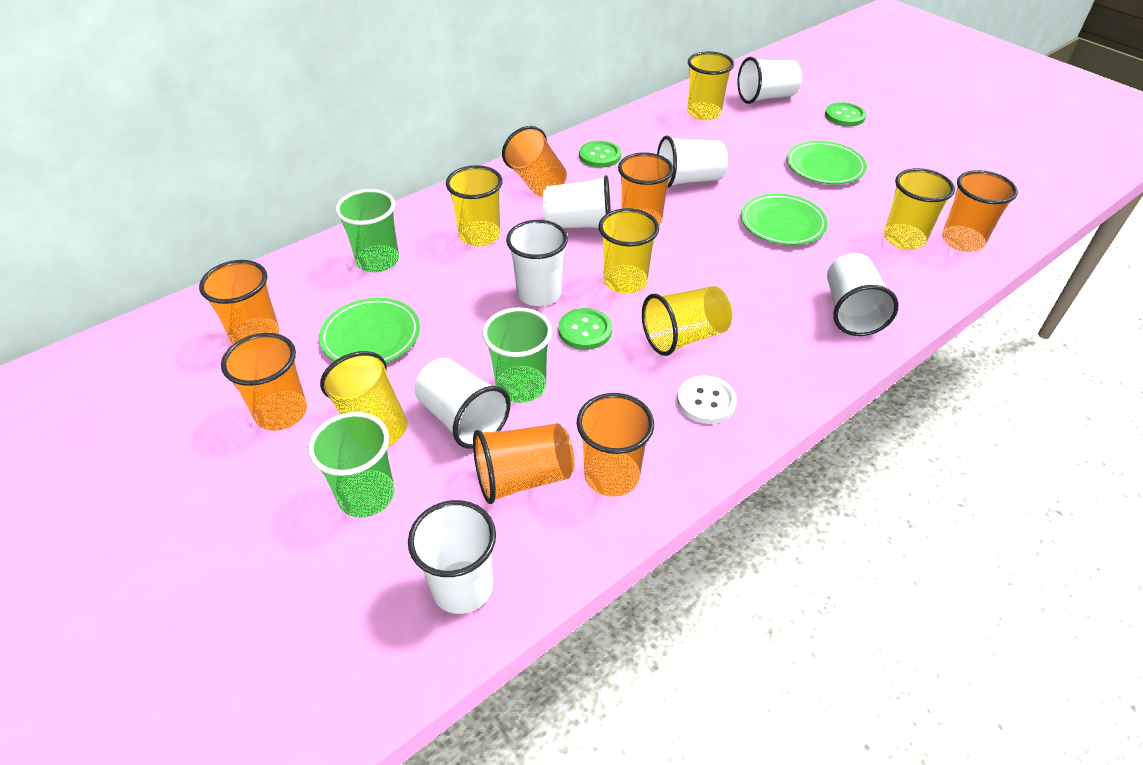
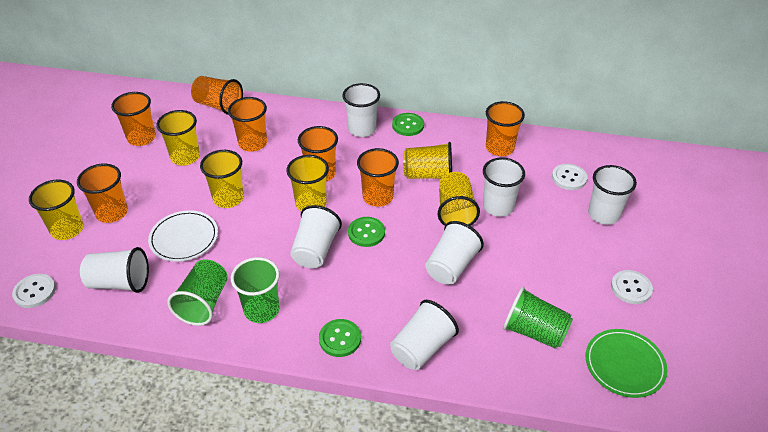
green plate: [319,298,420,363] [741,194,828,245] [786,141,867,184] = 3 -> [586,329,667,398] = 1
white button: [677,375,737,424] = 1 -> [12,274,56,308] [552,164,587,190] [611,270,653,304] = 3
white plate: none = 0 -> [148,210,218,262] = 1

